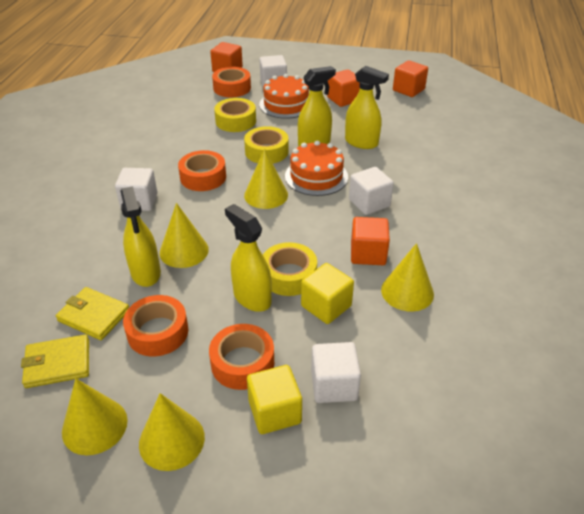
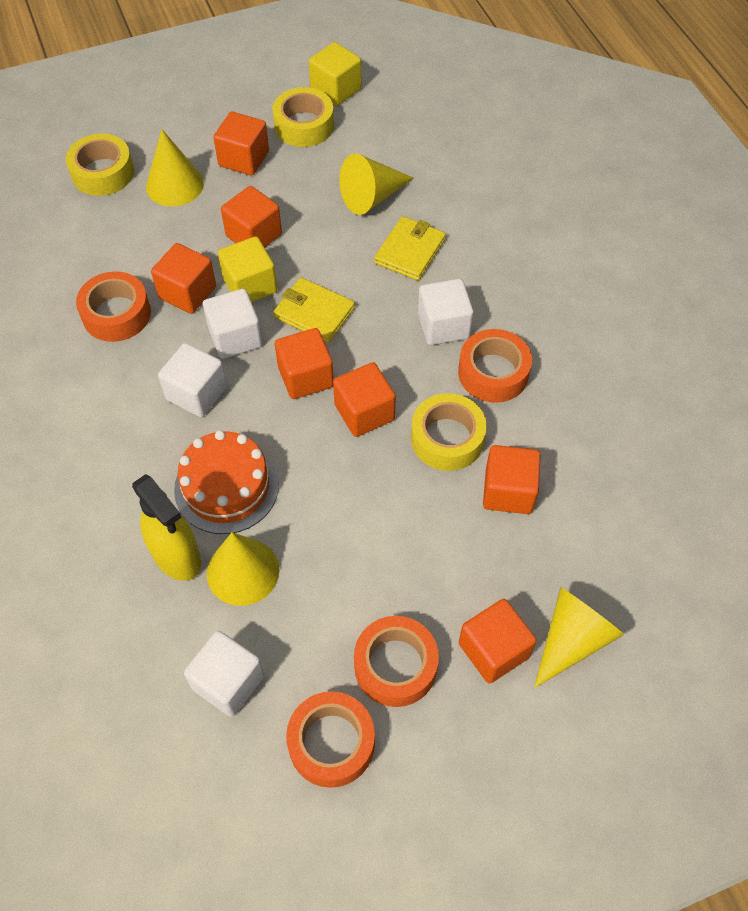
orange cake: [259,74,309,119] [285,141,348,196] = 2 -> [174,430,279,534] = 1
orange cube: [210,42,243,72] [327,69,360,107] [351,217,390,265] [393,60,428,97] = 4 -> [151,243,216,314] [213,112,269,176] [221,186,282,248] [275,328,334,399] [333,362,396,437] [459,599,536,683] [483,445,541,514] = 7
yellow cone: [62,378,128,455] [139,393,205,471] [160,203,209,268] [244,149,288,209] [381,243,434,312] = 5 -> [146,129,204,206] [207,532,279,606] [339,153,414,215] [534,587,624,688] = 4
yellow spray bottle: [120,186,161,287] [225,204,272,312] [298,66,336,146] [345,66,389,149] = 4 -> [132,474,201,581] = 1

